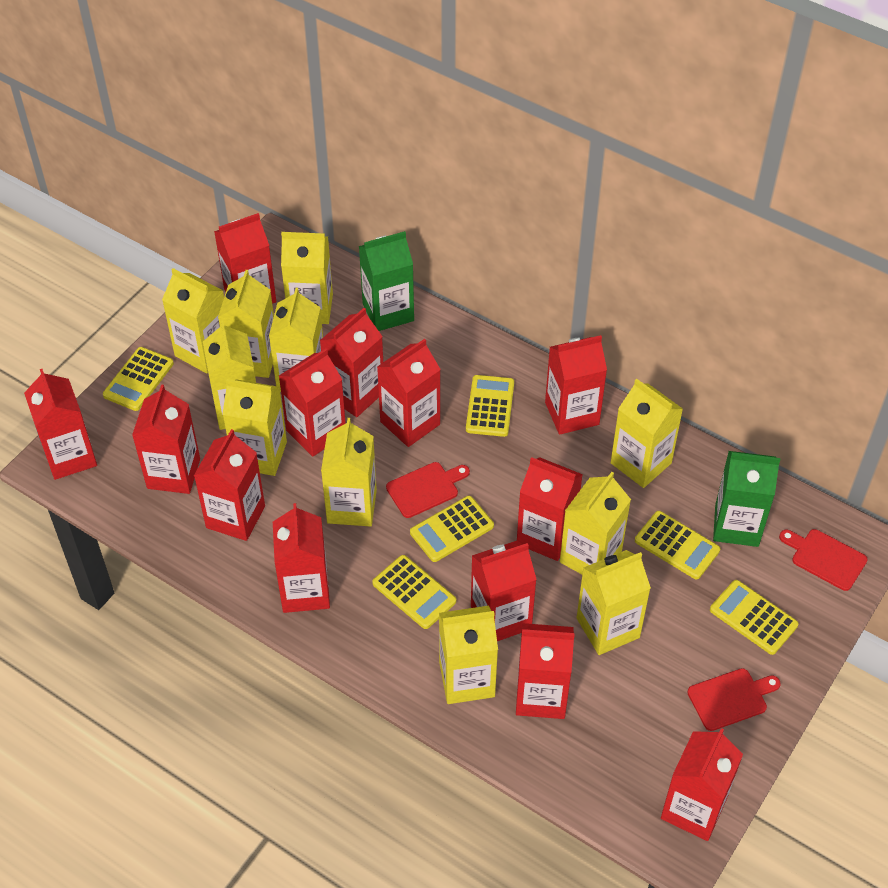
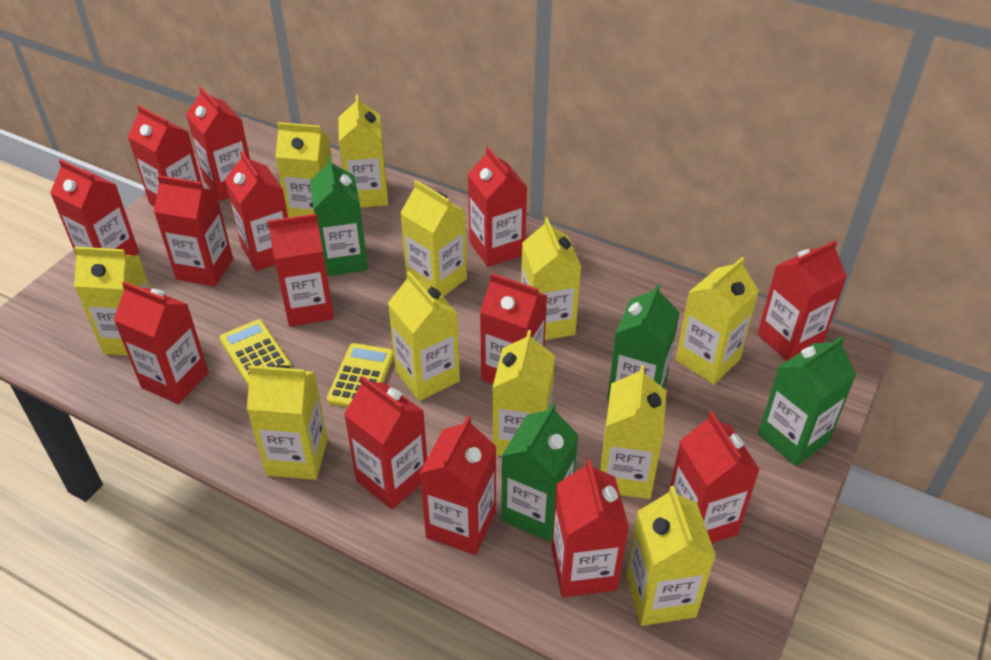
green carton: [359,231,414,331] [713,451,780,547] = 2 -> [310,156,368,276] [501,403,579,542] [607,284,680,401] [758,336,856,466] = 4
red carton: [24,369,97,480] [132,385,200,494] [194,429,265,541] [214,213,276,304] [273,503,330,613] [279,348,346,457] [320,308,383,417] [377,339,441,447] [471,541,537,641] [516,623,575,719] [517,457,583,561] [545,335,607,435] [661,728,743,841] = 13 -> [50,159,139,255] [114,281,209,404] [128,105,203,207] [154,175,233,287] [186,87,250,201] [225,151,288,271] [268,214,334,327] [344,376,427,509] [420,416,497,555] [467,147,527,267] [480,273,548,384] [552,459,629,598] [669,412,760,543] [757,240,847,361] = 14
red cutting board: [386,462,470,518] [687,668,781,731] [779,529,868,591] = 3 -> none = 0
yellow calculator: [103,347,174,411] [372,555,456,629] [410,496,494,562] [466,375,514,437] [635,511,720,579] [710,580,799,655] = 6 -> [219,319,291,386] [327,343,394,407] = 2

